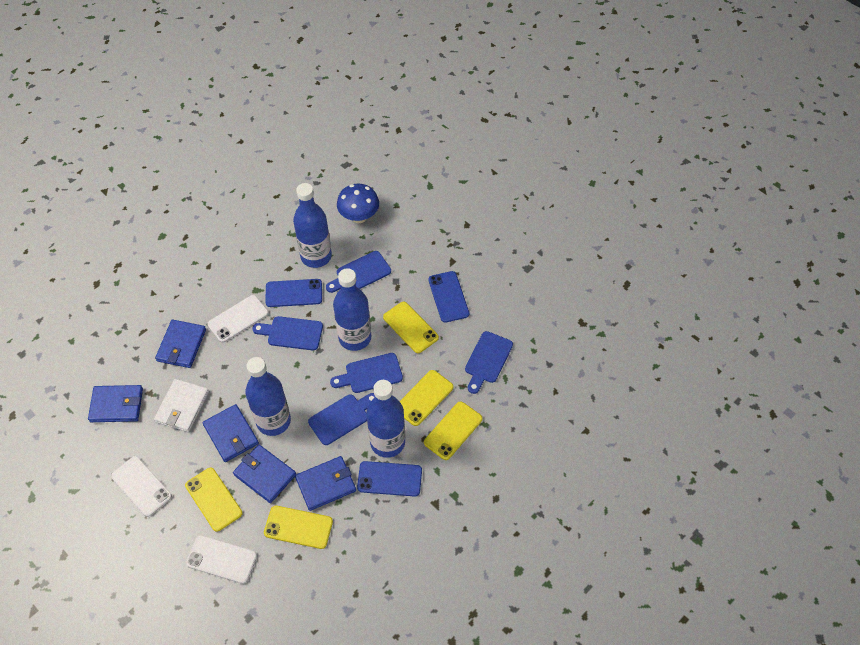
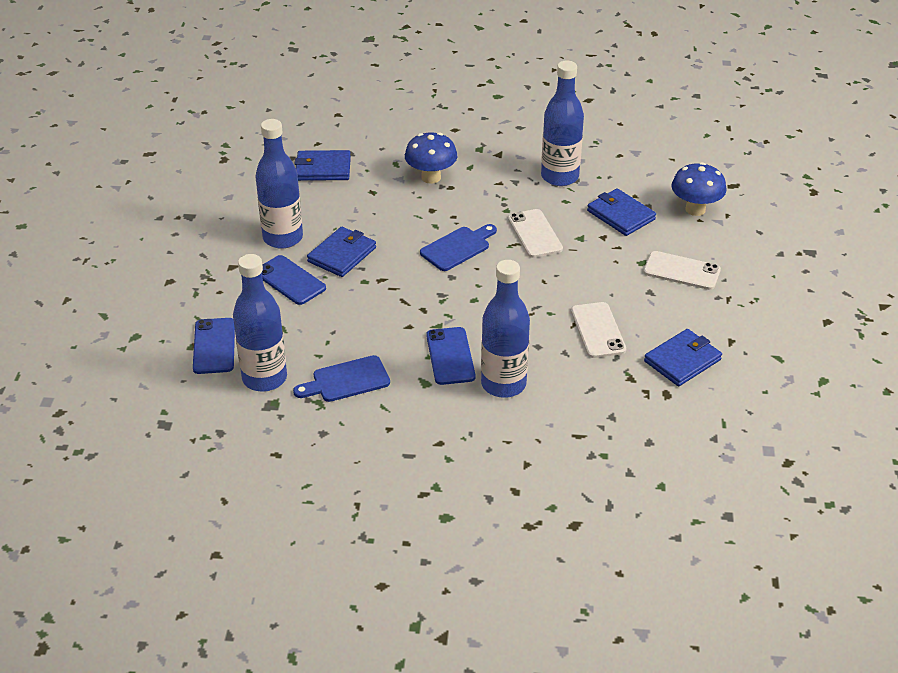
blue cutting board: [252,316,323,350] [308,393,375,445] [326,251,391,293] [330,353,403,393] [465,331,513,394] = 5 -> [293,355,390,402] [420,224,497,271] = 2
blue mushroom: [337,183,379,223] = 1 -> [405,132,457,184] [671,162,726,216] = 2
blue wallet: [88,385,143,422] [155,320,206,368] [202,404,259,462] [233,445,296,503] [295,456,356,511] = 5 -> [295,150,351,181] [307,227,376,277] [587,188,656,236] [644,329,722,386] = 4
white wallet: [154,379,209,432] = 1 -> none = 0
yellow phone: [185,468,242,532] [264,506,333,549] [383,302,439,353] [399,370,453,426] [424,401,483,460] = 5 -> none = 0

